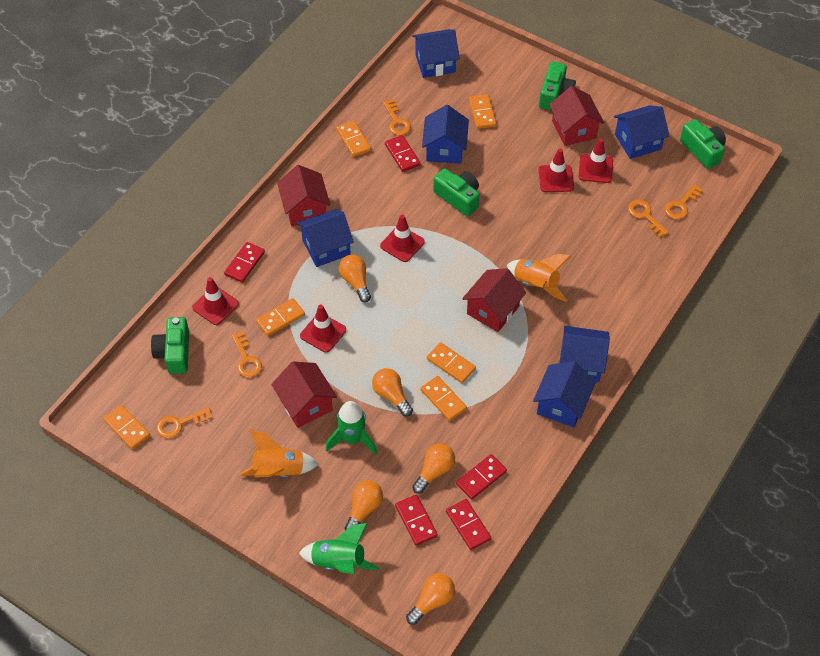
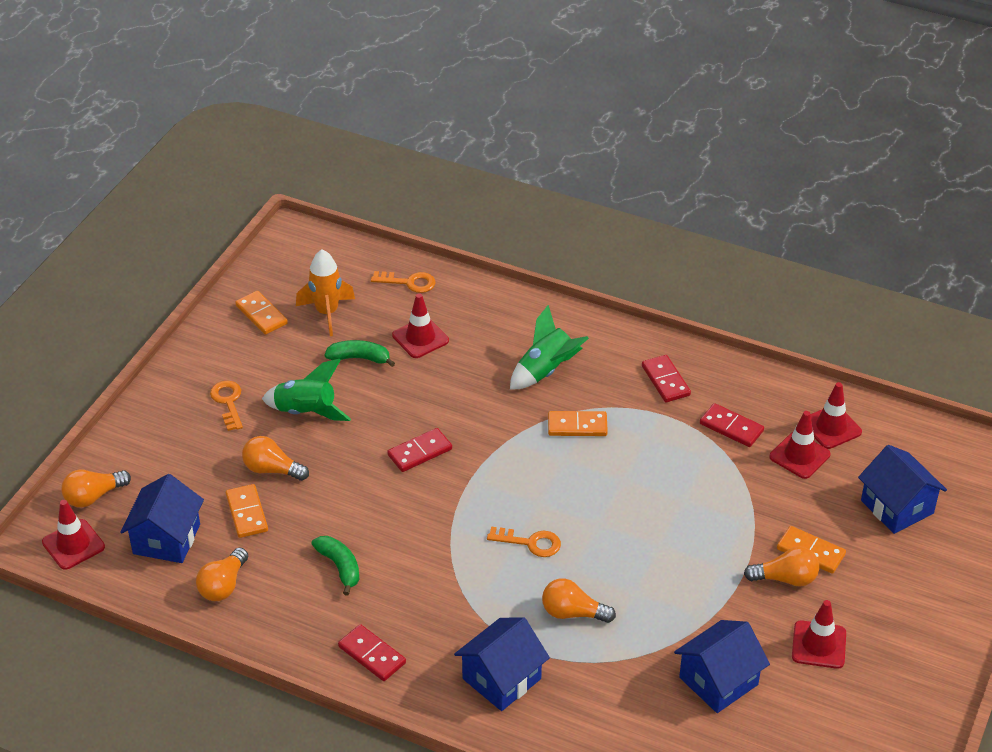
blue house: [297,209,354,267] [412,29,460,78] [422,105,469,164] [533,361,596,428] [559,326,610,382] [614,105,669,159] = 6 -> [120,474,204,563] [454,617,550,711] [674,620,770,713] [858,445,947,534] = 4
green banana: none = 0 -> [311,536,359,596] [324,340,395,367] = 2
green camera: [151,317,189,374] [433,168,480,216] [539,62,576,110] [680,119,726,169] = 4 -> none = 0
orange domino: [103,405,150,449] [256,298,305,336] [336,121,371,157] [420,376,467,421] [427,342,476,383] [469,94,496,129] = 6 -> [226,484,268,538] [235,291,288,335] [548,411,608,436] [777,526,846,574] = 4
orange key: [156,407,212,438] [232,332,262,377] [383,99,411,135] [628,200,669,238] [665,184,703,219] = 5 -> [210,381,243,431] [371,271,436,293] [487,526,561,557] = 3
orange rocket: [239,430,318,477] [507,254,571,302] = 2 -> [296,250,355,336] = 1
red domino: [224,242,265,283] [385,135,421,172] [395,495,438,546] [446,499,491,550] [456,454,507,500] = 5 -> [338,624,406,681] [387,428,452,472] [642,355,691,402] [700,403,764,447] = 4
red house: [271,361,337,428] [277,165,330,226] [462,268,526,332] [549,86,604,146] = 4 -> none = 0

